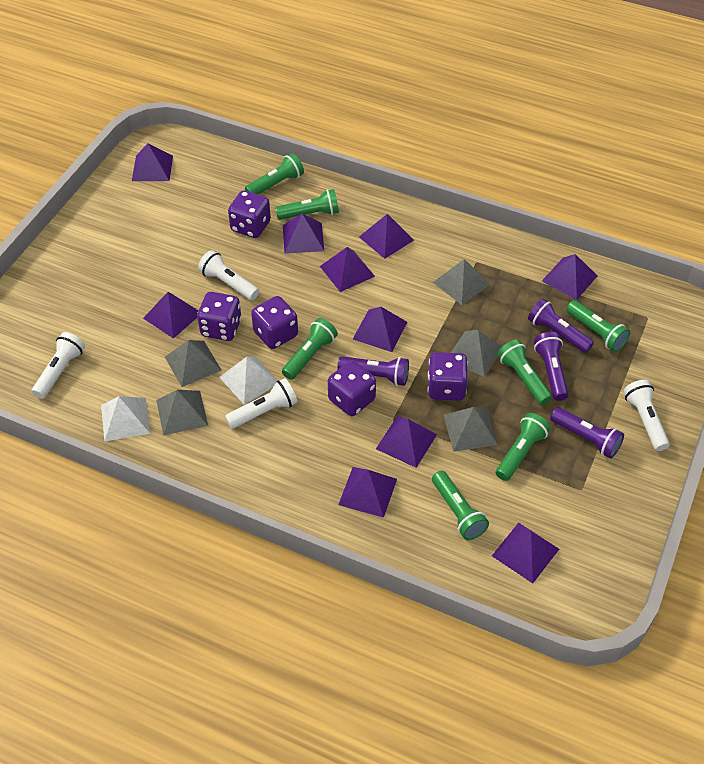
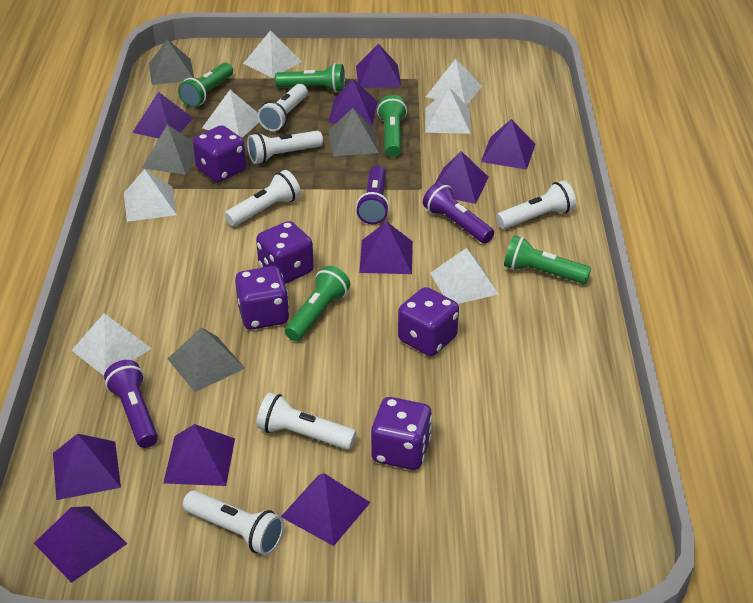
green flashlight: [245,153,304,194] [275,189,339,220] [282,318,338,380] [432,471,489,540] [496,413,551,481] [497,339,552,405] [566,300,630,352] = 7 -> [178,63,233,107] [275,63,345,93] [285,266,350,341] [377,95,407,157] [504,235,591,284] = 5
grey pyramid: [156,390,208,436] [165,340,222,387] [433,259,491,305] [444,407,498,452] [451,330,502,377] = 5 -> [142,124,195,175] [149,39,194,85] [168,327,245,392] [328,108,379,156] = 4
purple flashlight: [338,356,409,386] [528,299,594,353] [534,332,568,401] [550,407,624,459] = 4 -> [104,360,158,448] [356,166,389,224] [423,182,494,243] = 3
white flashlight: [32,332,85,399] [198,250,259,300] [225,378,297,429] [623,380,670,451] = 4 -> [183,490,284,555] [225,170,301,226] [247,130,323,164] [256,392,356,450] [258,84,308,131] [496,181,576,229] = 6
white pyramid: [101,396,150,441] [219,356,278,405] = 2 -> [72,313,151,376] [124,169,177,222] [202,90,259,138] [243,30,302,78] [425,87,471,134] [426,59,482,106] [430,248,499,304] = 7

